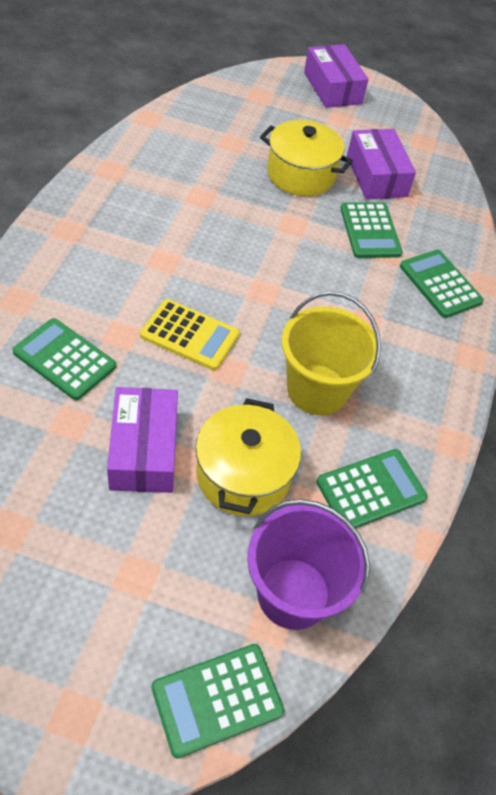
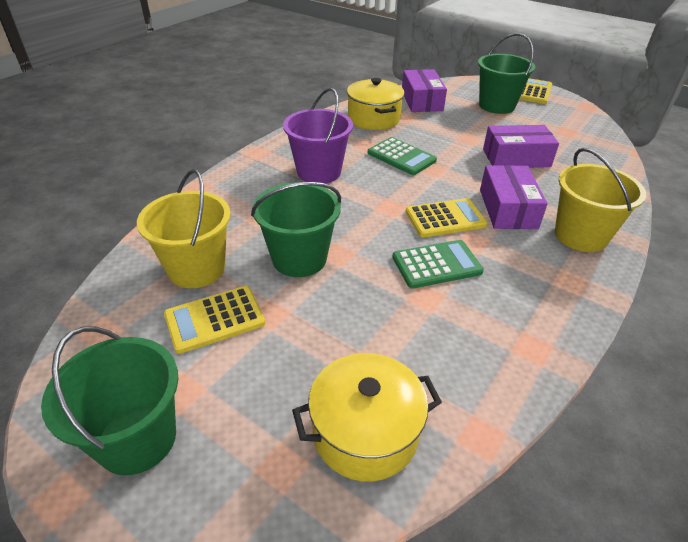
green bucket: none = 0 -> [41,326,178,475] [251,182,341,277] [478,33,535,114] = 3
green calculator: [12,318,116,400] [152,644,284,758] [316,449,428,528] [340,202,403,258] [400,250,484,318] = 5 -> [368,137,437,175] [392,240,484,289] = 2
yellow bucket: [281,291,381,415] = 1 -> [137,169,231,288] [555,148,646,252] = 2
yellow calculator: [140,299,240,370] = 1 -> [164,286,265,354] [406,198,488,237] [519,78,552,104] = 3

